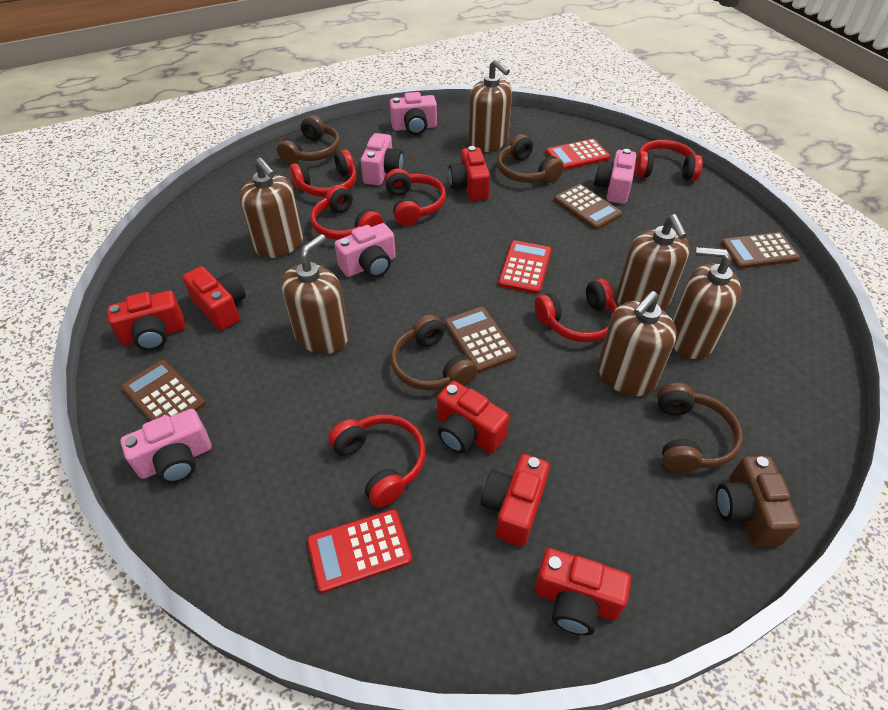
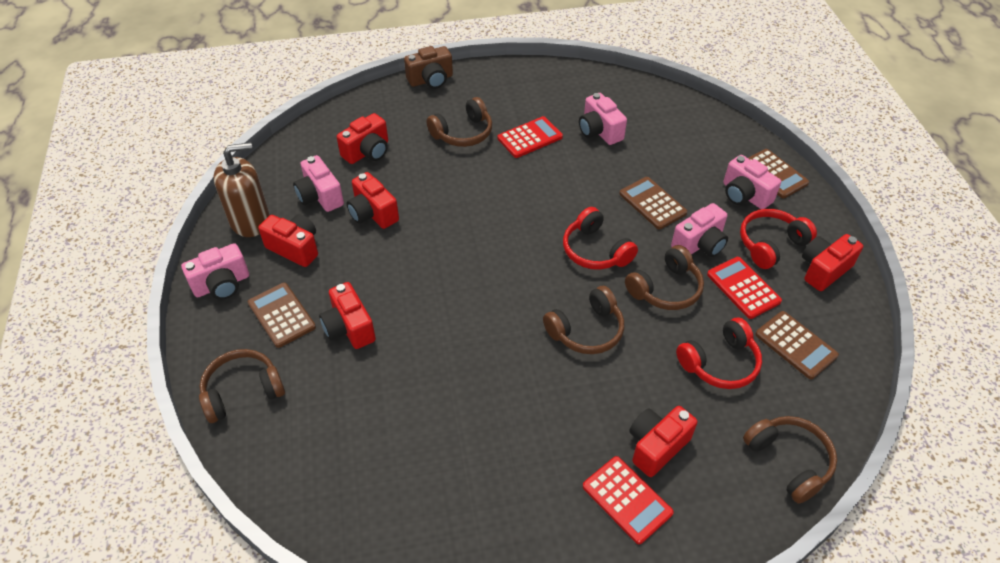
brown headphones: [277,115,340,164] [391,314,478,391] [497,134,564,183] [657,383,743,473] = 4 -> [199,349,285,423] [427,97,492,147] [543,286,624,354] [625,245,704,310] [743,416,837,504] = 5
brown soap dispenser: [240,158,303,258] [281,234,349,354] [468,59,512,152] [598,291,677,396] [616,214,690,310] [672,247,741,359] = 6 -> [213,142,270,237] = 1
red headphones: [290,149,357,197] [311,185,383,240] [328,414,426,508] [385,169,446,226] [535,278,617,342] [635,140,703,181] = 6 -> [563,207,638,270] [676,318,762,389] [740,209,817,269] = 3

